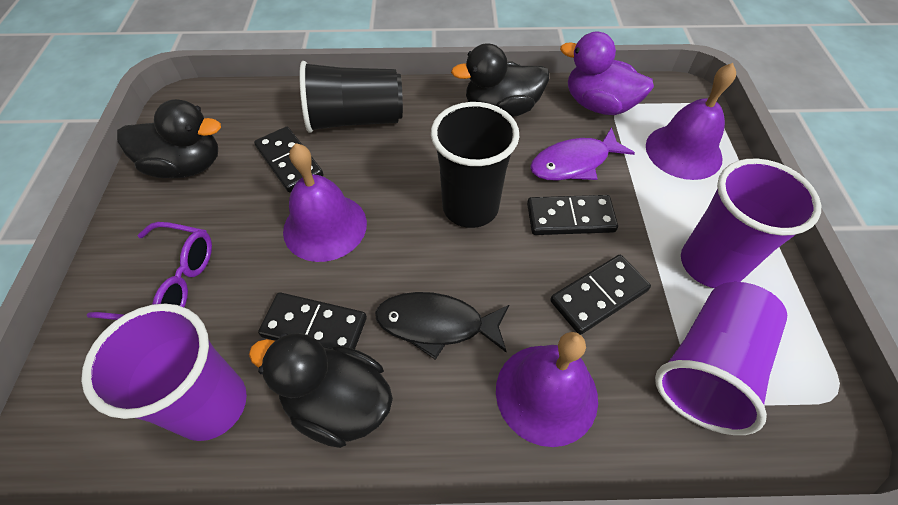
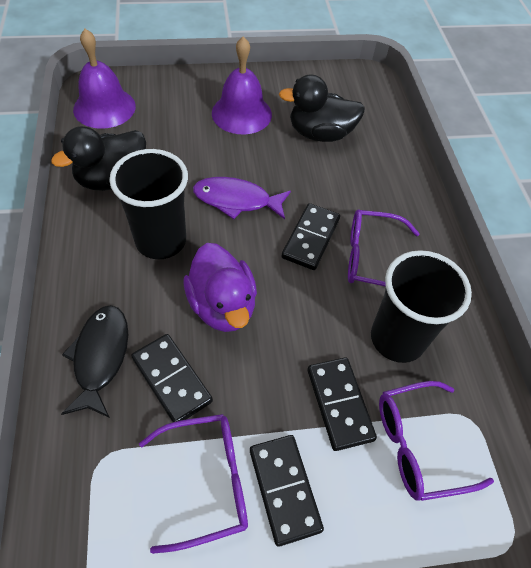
black duck: [117,99,221,178] [249,333,393,448] [451,43,549,117] = 3 -> [51,126,146,191] [279,74,365,142] = 2
purple bell: [283,143,367,262] [496,332,598,447] [646,63,736,180] = 3 -> [73,29,136,129] [212,36,272,134] = 2
purple cup: [81,304,247,441] [655,282,787,435] [681,159,821,288] = 3 -> none = 0
purple glasses: [87,222,212,320] = 1 -> [139,414,248,554] [348,209,420,287] [379,381,494,501] = 3

